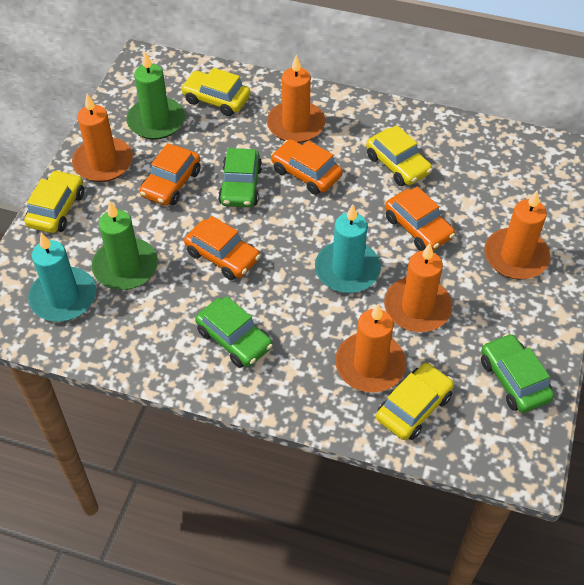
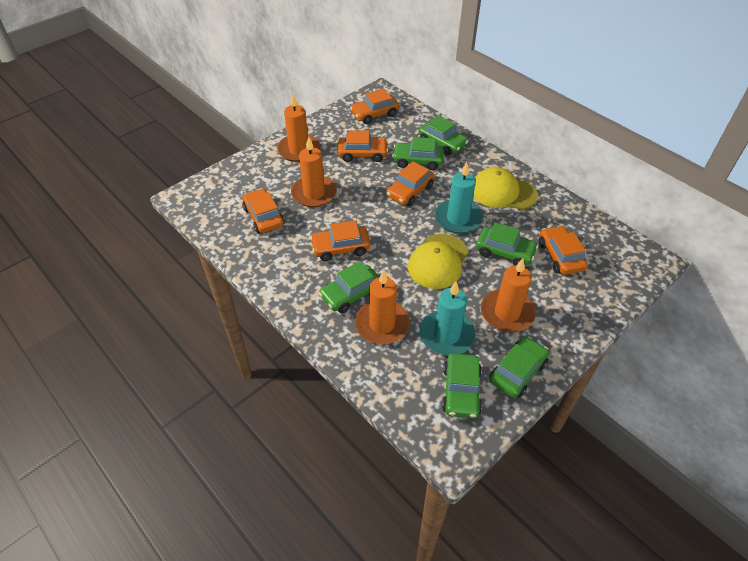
green candle: [92,201,158,290] [126,52,185,140] = 2 -> none = 0
green car: [195,296,273,368] [218,148,262,207] [481,333,554,413] = 3 -> [319,261,379,313] [392,137,444,170] [419,115,469,156] [442,353,482,418] [476,222,538,266] [489,336,549,398] = 6
orange candle: [72,94,133,182] [267,55,325,143] [335,303,406,392] [384,243,452,332] [484,190,550,279] = 5 -> [277,93,320,162] [291,137,337,207] [355,270,410,344] [481,258,536,332] = 4
orange car: [139,143,201,206] [184,216,260,280] [271,139,343,195] [385,187,455,251] = 4 -> [242,189,285,233] [310,220,370,261] [338,131,388,162] [350,89,399,124] [386,161,434,206] [539,225,588,275] = 6
yellow cap: none = 0 -> [408,234,468,289] [473,167,537,210] = 2
yellow car: [24,170,84,233] [181,68,251,116] [366,125,432,186] [376,363,454,440] = 4 -> none = 0

